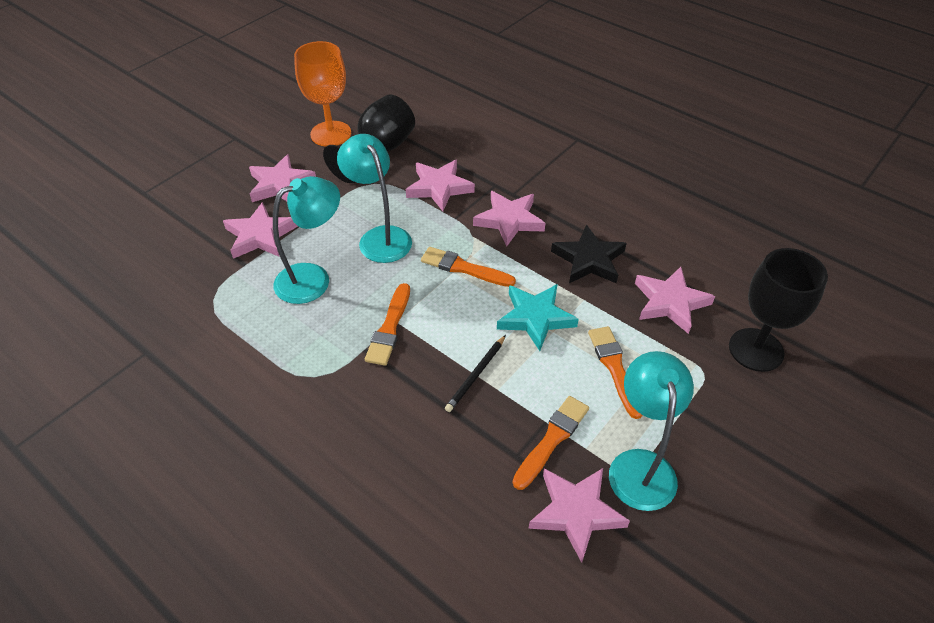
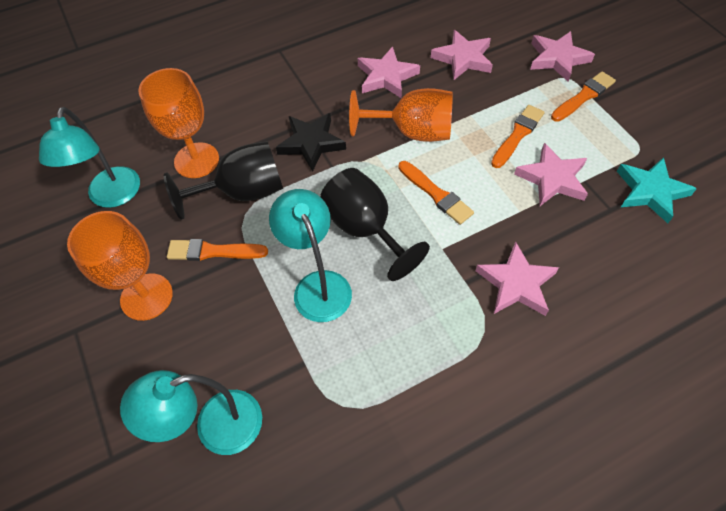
black pencil: [445,335,506,412] = 1 -> none = 0
orange goblet: [294,41,351,147] = 1 -> [67,211,173,321] [138,68,219,178] [349,88,453,142] = 3
pink star: [223,202,298,259] [249,154,316,202] [406,160,475,211] [473,191,545,247] [529,468,630,563] [635,267,715,334] = 6 -> [358,47,420,98] [431,30,493,80] [476,242,559,316] [514,143,588,206] [530,31,595,82] = 5

